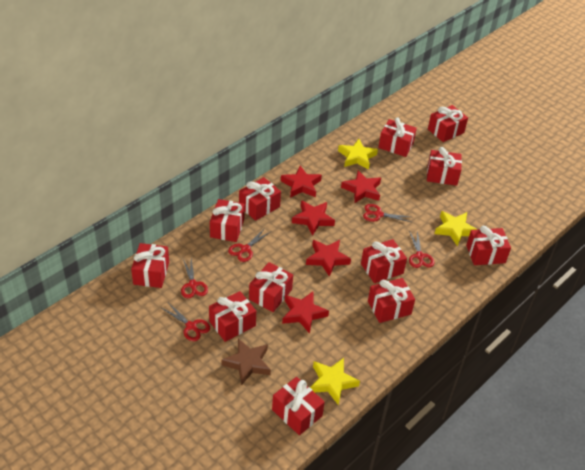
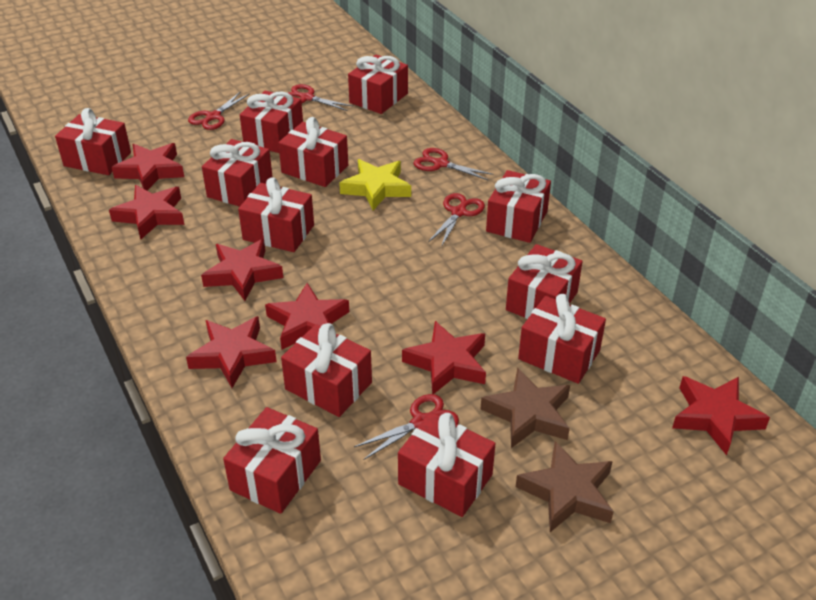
brown star: [221,339,271,385] = 1 -> [481,368,570,448] [516,441,613,532] = 2
red star: [281,166,322,198] [282,291,329,334] [292,200,335,236] [306,240,351,277] [341,170,381,203] = 5 -> [109,185,184,240] [112,143,184,190] [186,316,277,388] [201,239,283,301] [265,283,349,349] [402,321,486,394] [672,376,770,455] = 7
yellow star: [310,358,360,405] [338,139,378,170] [435,211,478,246] = 3 -> [339,159,411,211] = 1

